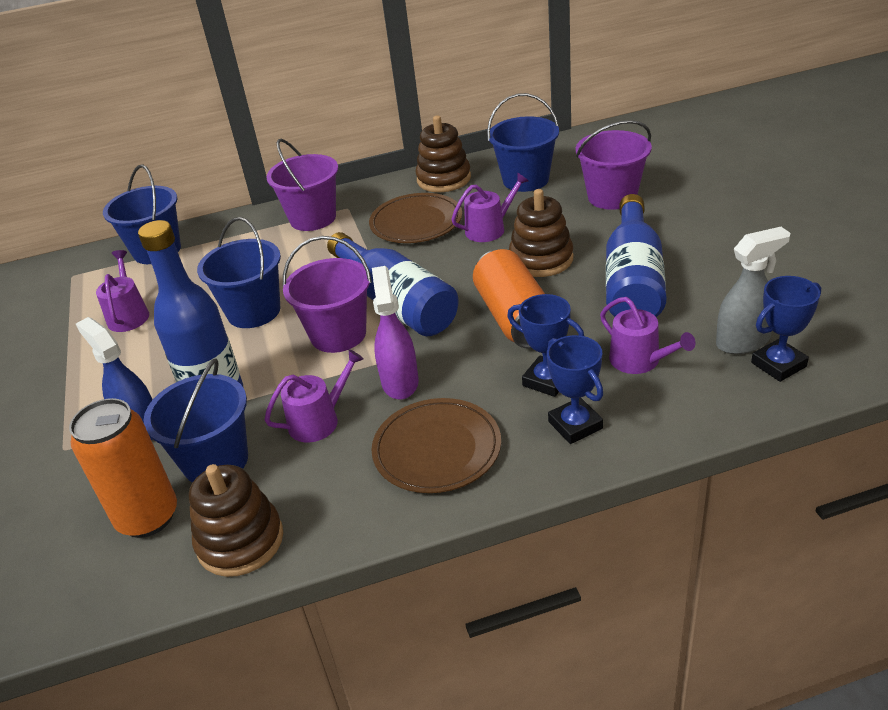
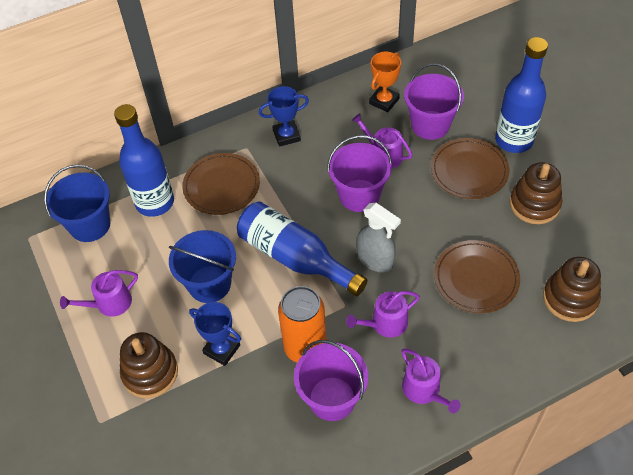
blue bucket: [103,164,181,264] [144,358,248,483] [197,217,281,328] [487,93,559,192] = 4 -> [44,165,111,242] [169,230,236,303] = 2
blue spray bottle: [76,317,153,440] = 1 -> none = 0
blue trophy: [507,294,584,397] [547,335,603,444] [751,276,821,382] = 3 -> [189,302,241,366] [259,86,309,147] = 2
brown plate: [369,193,462,243] [371,398,501,493] = 2 -> [182,153,260,215] [431,138,509,199] [434,240,520,313] = 3
orange can: [69,398,177,538] [473,249,545,349] = 2 -> [278,286,326,363] = 1
orange trophy: none = 0 -> [369,52,401,112] = 1
purple spray bottle: [372,266,419,400] = 1 -> none = 0

